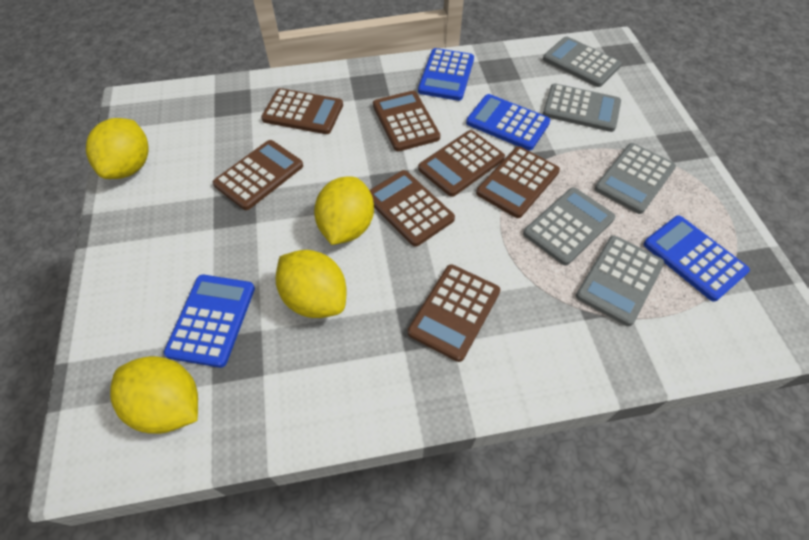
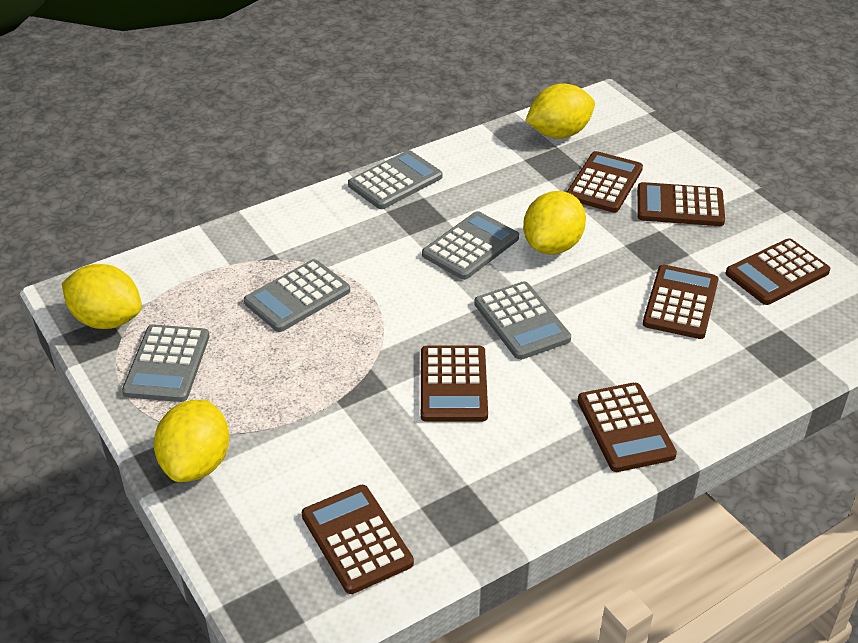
blue calculator: [164,275,255,368] [418,48,474,101] [466,94,550,150] [643,215,750,302] = 4 -> none = 0

